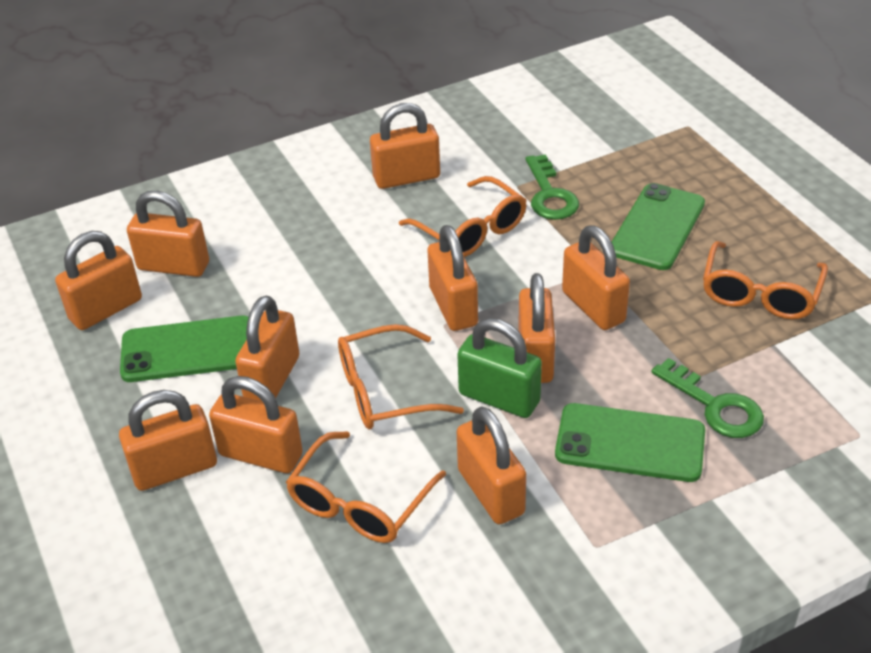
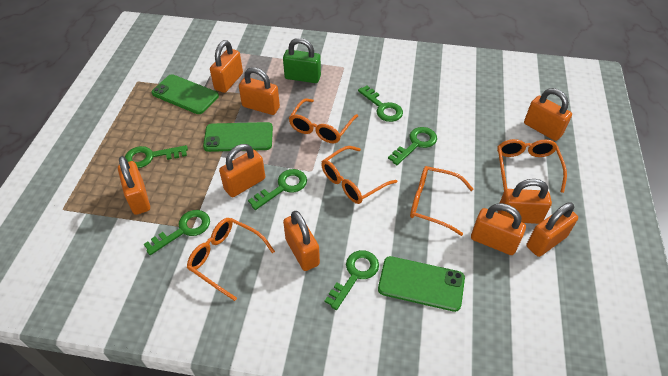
green key: [526,154,579,220] [651,358,764,438] = 2 -> [125,145,188,168] [144,210,210,255] [248,169,307,210] [325,250,379,310] [358,86,403,122] [388,127,437,165] = 6
orange glasses: [286,431,446,543] [338,324,464,429] [399,176,527,257] [703,241,828,319] = 4 -> [187,218,275,301] [289,99,358,143] [321,146,397,204] [410,166,473,236] [497,139,567,193] = 5
orange padlock: [55,231,142,330] [119,390,217,491] [127,190,209,277] [209,376,303,473] [235,296,299,401] [370,103,440,189] [427,225,478,331] [457,406,526,524] [518,273,555,383] [562,225,630,330] = 10 -> [118,156,150,215] [210,40,243,93] [219,144,265,197] [239,67,280,115] [283,211,320,271] [471,203,526,255] [498,179,552,224] [524,88,572,141] [526,202,578,257] = 9

